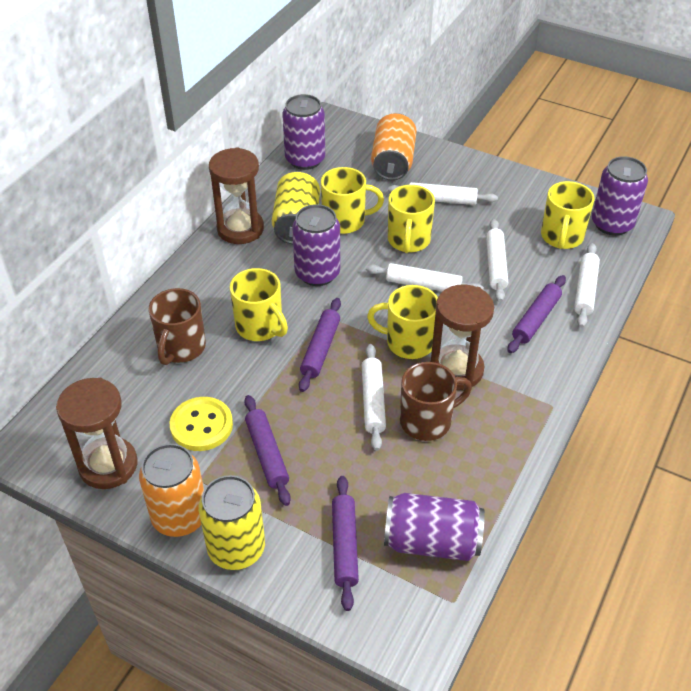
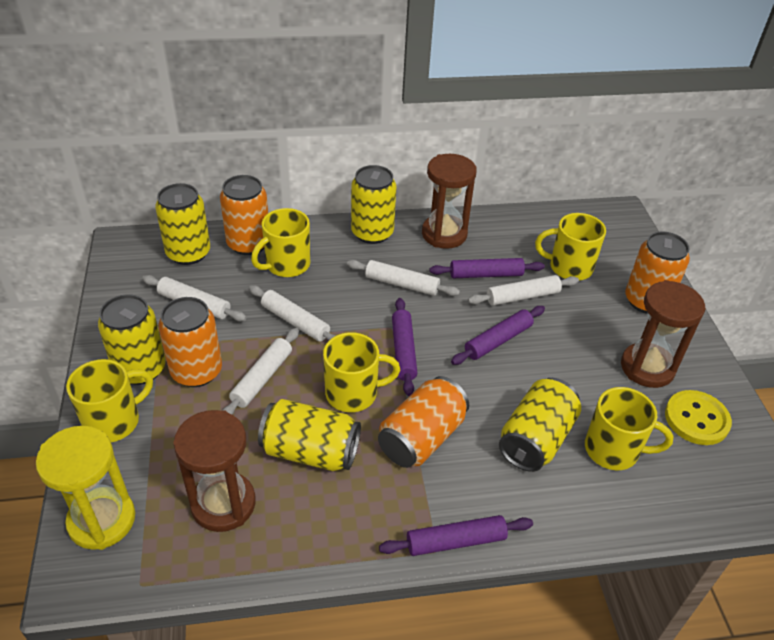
brown mug: [148,288,206,365] [400,362,472,441] = 2 -> none = 0
orange can: [139,444,204,537] [371,113,417,180] = 2 -> [158,297,222,387] [220,175,268,255] [378,376,469,468] [625,232,690,314] = 4
purple can: [282,94,325,170] [292,204,340,286] [384,493,485,561] [592,156,648,236] = 4 -> none = 0
yellow can: [198,475,265,570] [272,171,320,244] = 2 -> [98,294,166,385] [155,183,210,265] [258,399,361,471] [351,165,396,244] [499,378,581,472] = 5
yellow hourglass: none = 0 -> [36,426,135,550] = 1

